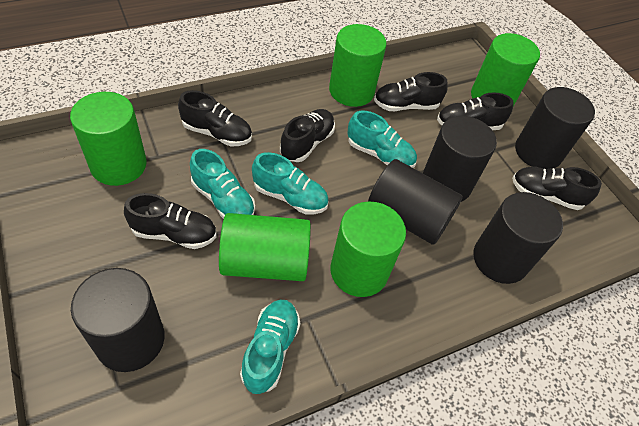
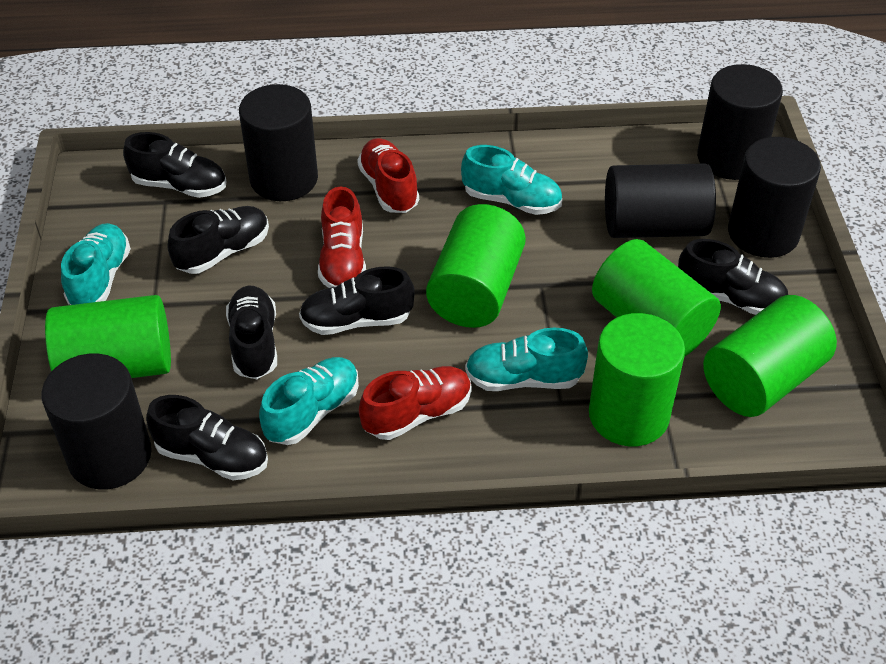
red shoe: none = 0 -> [318,187,366,288] [357,138,419,213] [359,366,472,440] = 3

